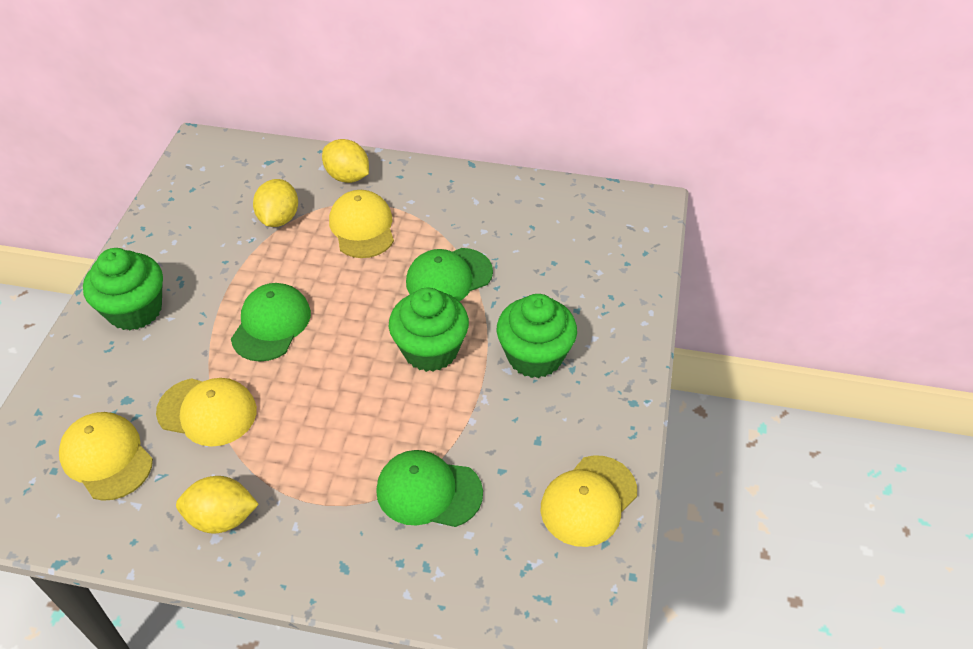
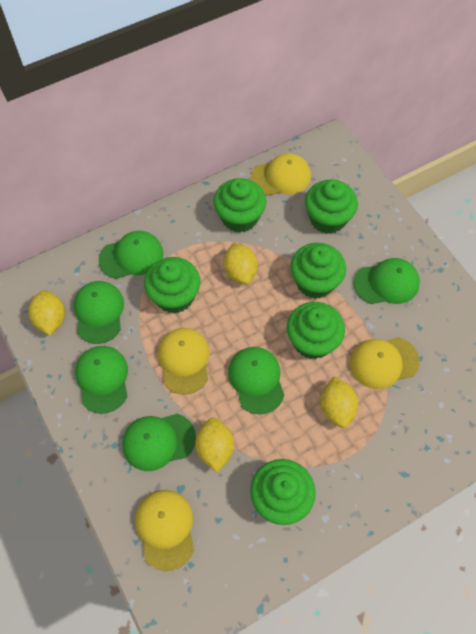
green cap: [231,283,311,362] [376,450,483,527] [406,248,493,301] = 3 -> [74,281,124,344] [75,346,128,414] [98,231,163,279] [122,414,196,471] [228,347,284,415] [353,258,420,304] = 6
green cupcake: [83,248,163,330] [389,288,469,372] [497,294,577,378] = 3 -> [144,257,200,314] [213,178,266,233] [250,459,316,525] [287,302,345,359] [290,243,346,299] [305,179,358,234] = 6
yellow lemon: [176,476,259,534] [253,179,298,227] [322,139,369,183] = 3 -> [28,290,65,335] [195,418,234,473] [223,243,258,285] [320,377,359,428] = 4

